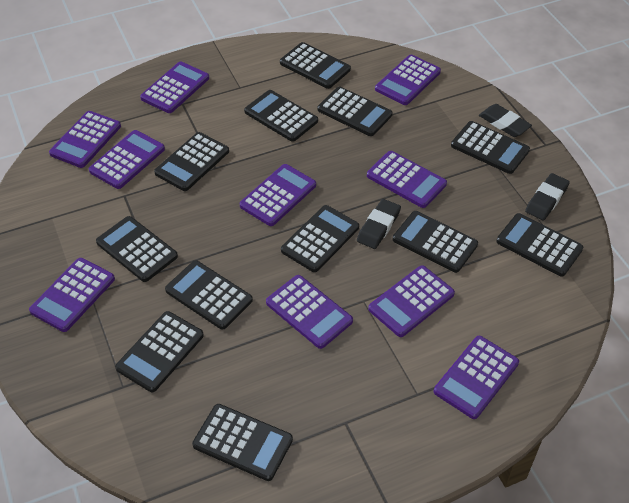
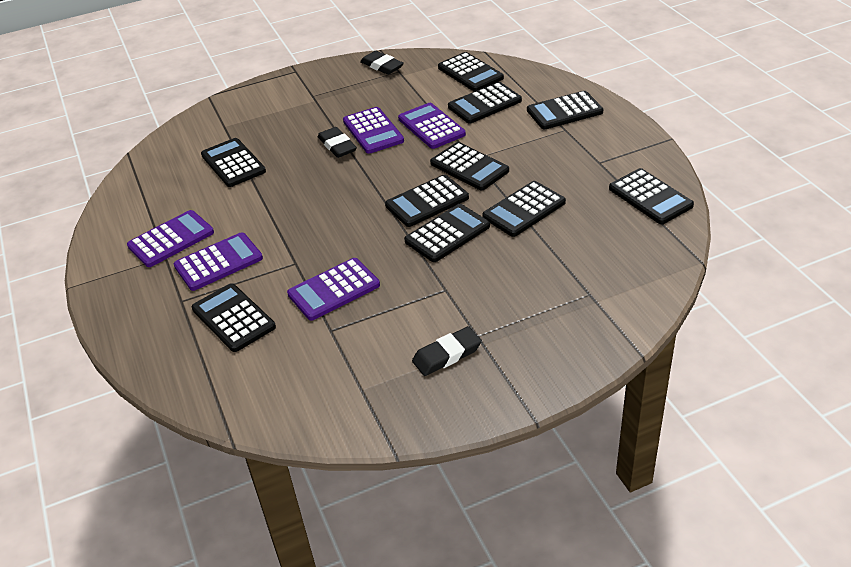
black calculator: [96,216,178,282] [115,311,204,392] [154,132,229,191] [165,260,253,330] [192,404,293,481] [244,90,318,142] [280,42,351,89] [281,205,359,272] [318,87,393,136] [393,211,478,273] [451,121,530,174] [496,213,583,277] = 12 -> [192,283,276,352] [201,138,266,187] [385,175,469,227] [404,204,490,262] [430,142,509,190] [438,52,504,92] [448,82,522,123] [482,181,566,237] [527,91,603,129] [609,168,694,224] = 10
purple calculator: [29,258,115,332] [49,111,121,168] [89,130,165,189] [140,62,209,113] [240,164,316,226] [266,275,353,349] [367,151,447,208] [368,265,455,337] [375,55,441,105] [434,336,519,419] = 10 -> [127,210,214,267] [174,232,263,291] [287,258,380,321] [343,107,404,154] [398,103,466,149] = 5

